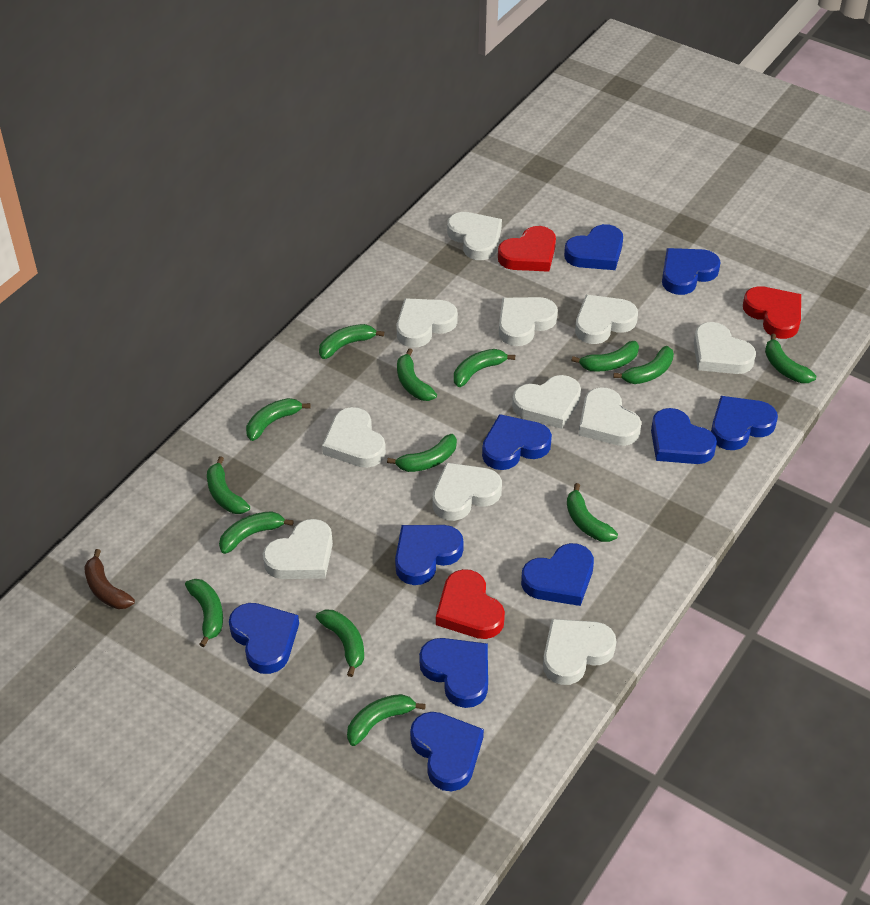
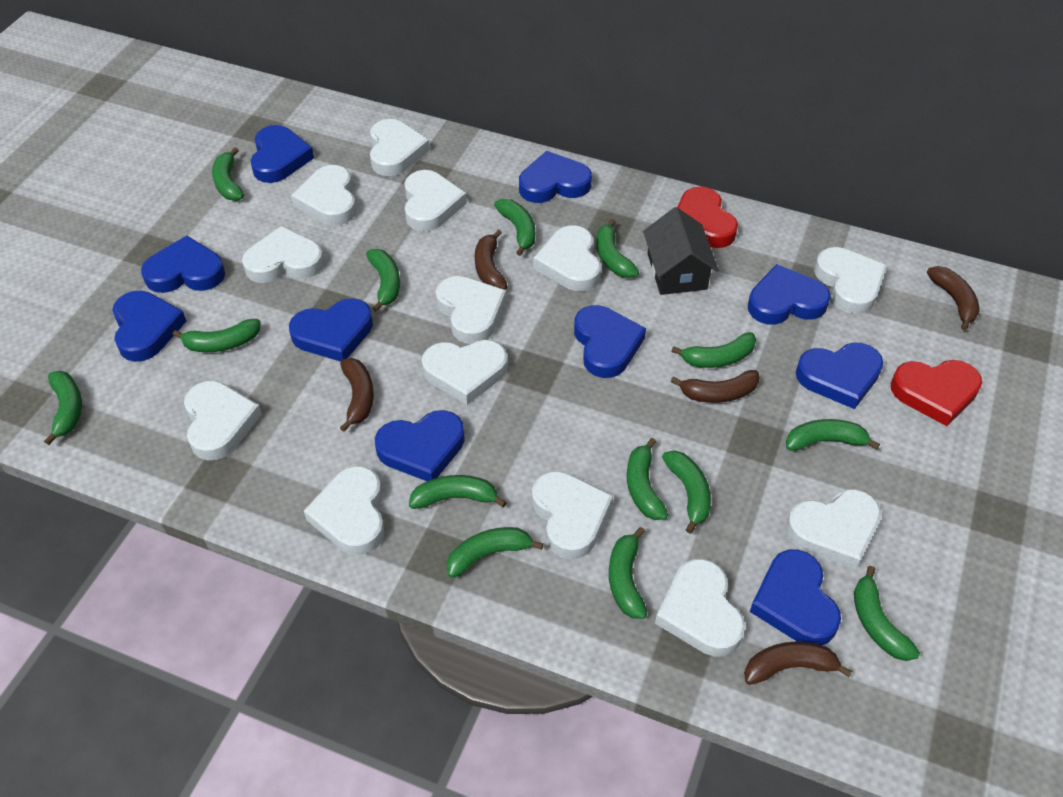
black house: none = 0 -> [643,207,718,295] = 1
brown banana: [84,549,135,609] = 1 -> [340,358,374,432] [475,229,507,290] [671,370,760,403] [744,642,852,685] [927,266,980,330] = 5
red heart: [436,569,505,639] [498,226,556,272] [743,286,801,339] = 3 -> [678,186,738,248] [891,360,982,426] = 2
white heart: [263,519,333,579] [322,407,386,468] [396,298,458,348] [433,463,502,521] [447,212,502,260] [499,297,558,346] [512,375,581,429] [543,619,616,685] [575,295,638,344] [579,387,641,446] [694,322,756,374] = 11 -> [184,381,262,460] [242,226,324,283] [291,165,357,225] [304,466,385,555] [370,119,430,176] [404,170,467,231] [422,340,508,405] [436,276,506,344] [532,471,613,559] [533,225,601,291] [655,559,745,657] [786,489,881,569] [814,247,887,314] = 13

